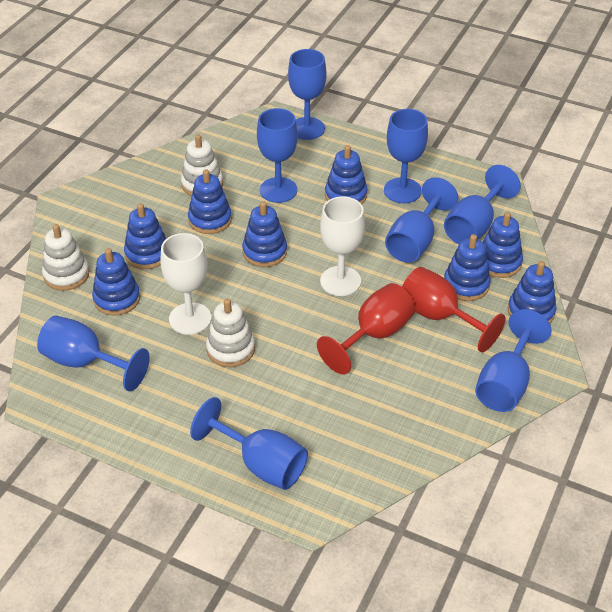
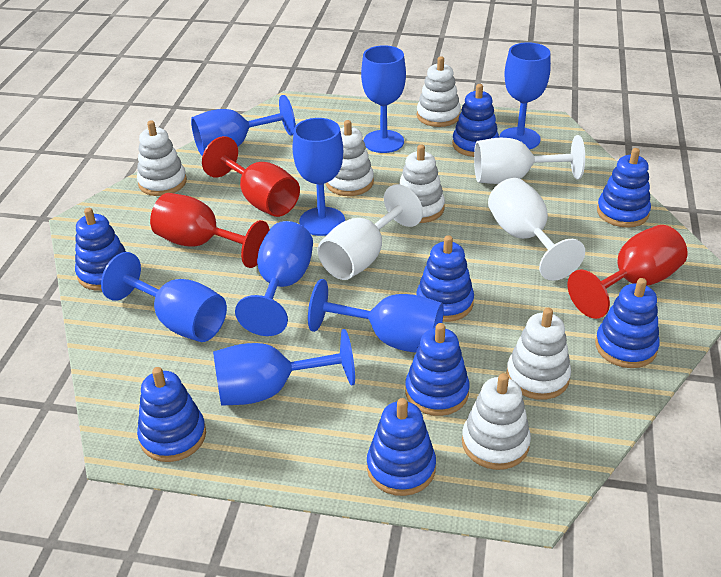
red goblet: [317,283,415,374] [402,267,506,353] = 2 -> [150,193,269,268] [202,136,300,217] [567,225,688,319] = 3
white goblet: [160,233,212,335] [320,197,365,296] = 2 -> [318,184,423,280] [474,135,585,184] [488,178,585,281] = 3
white stacking toy: [42,224,89,291] [181,134,223,196] [206,299,255,367] = 3 -> [137,120,187,196] [326,120,374,196] [399,144,445,223] [417,56,461,127] [462,373,531,470] [506,308,571,400] = 6

